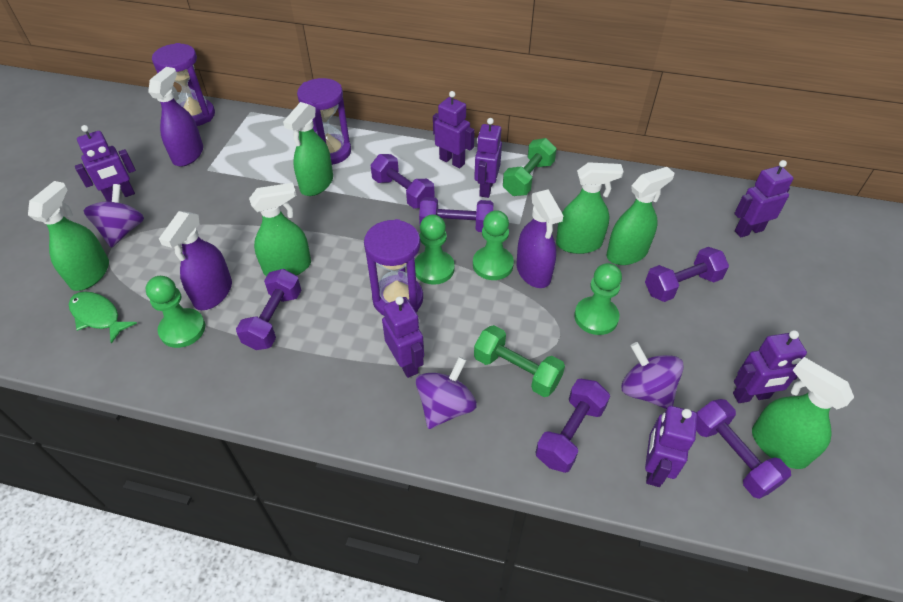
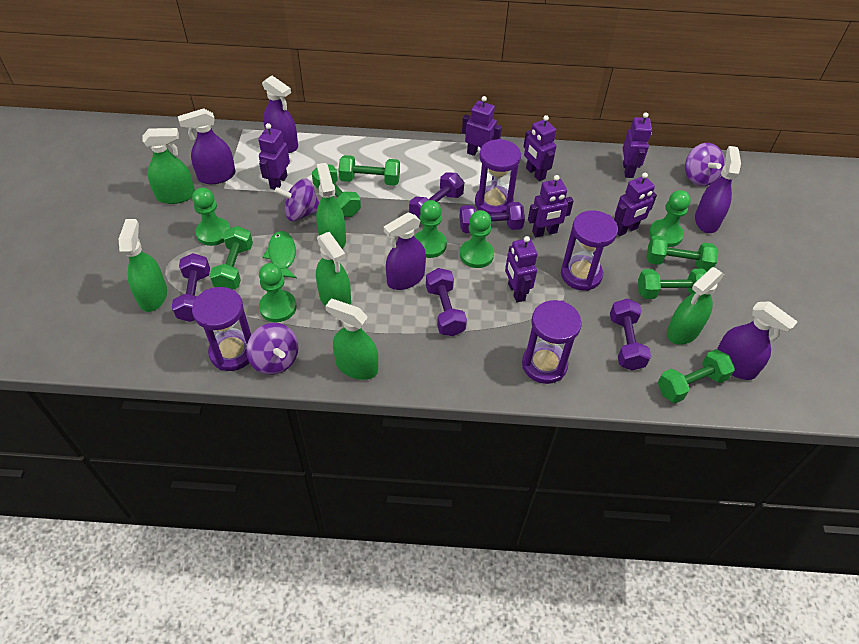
green dumbbell: [474,325,565,397] [503,138,557,196] = 2 -> [210,226,253,290] [312,164,361,217] [338,155,400,186] [638,269,707,299] [647,235,718,271] [658,349,735,403] = 6
green pawn: [146,276,205,348] [415,214,455,285] [473,210,514,280] [574,263,622,335] = 4 -> [192,188,230,246] [259,263,297,322] [414,200,447,258] [460,210,494,268] [649,190,690,247] = 5
purple dumbbell: [236,269,301,350] [371,154,435,209] [419,197,494,232] [535,379,610,473] [645,247,729,302] [696,399,791,499] = 6 -> [172,253,210,322] [409,172,464,219] [426,268,467,336] [459,202,525,233] [610,298,651,371] = 5
purple hourglass: [152,43,215,126] [297,78,351,165] [364,219,423,316] = 3 -> [192,287,251,371] [475,139,521,214] [522,300,582,384] [561,210,618,291] = 4
purple spray bottle: [148,67,203,166] [159,211,232,310] [517,189,563,288] = 3 -> [178,108,236,184] [262,76,298,153] [384,212,426,290] [695,146,741,233] [717,301,798,380] = 5

